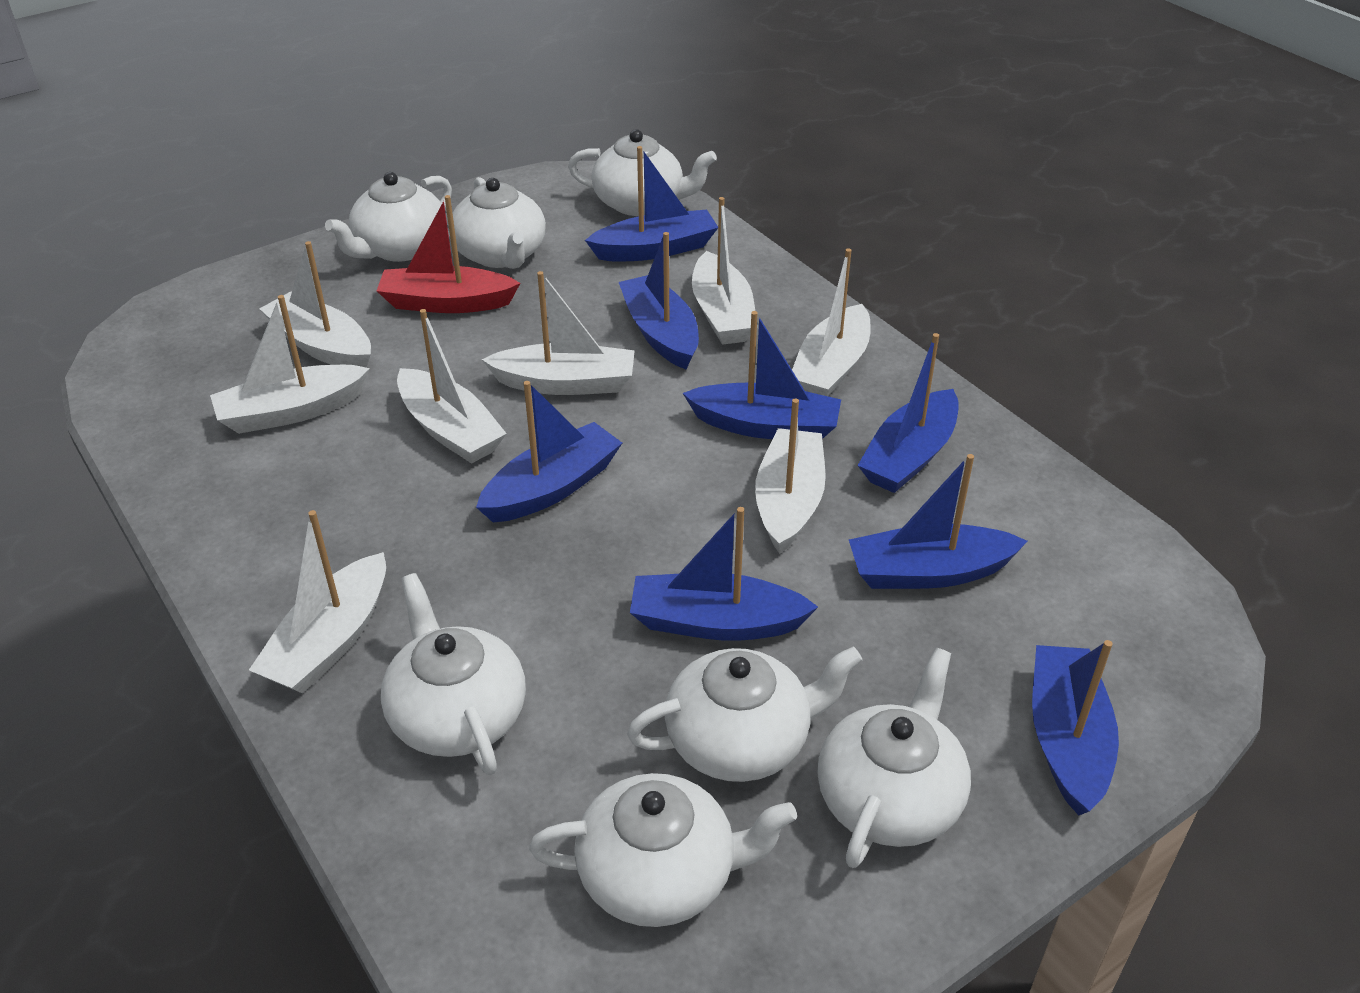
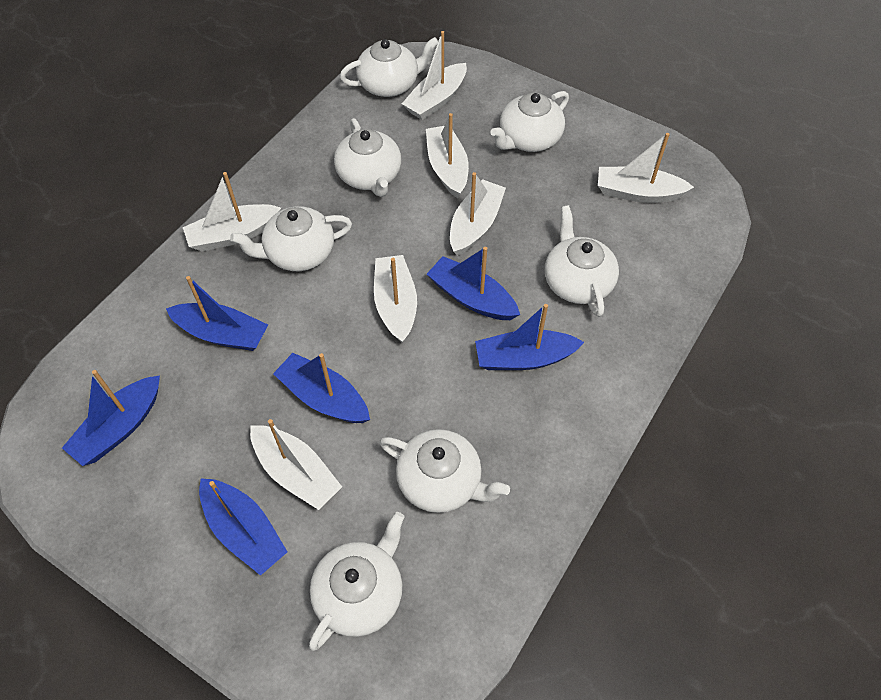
blue boat: [476,381,622,522] [585,146,718,262] [618,232,699,369] [630,507,818,641] [683,311,841,439] [849,454,1028,589] [858,333,959,493] [1032,640,1119,816] = 8 -> [62,370,160,466] [166,276,268,351] [199,478,288,576] [273,353,370,423] [427,247,520,320] [475,304,584,370] = 6
red boat: [377,195,520,313] = 1 -> none = 0
white boat: [210,295,370,434] [249,510,386,693] [259,241,371,367] [397,309,507,464] [482,271,635,395] [692,197,755,345] [755,399,826,554] [792,248,871,396] = 8 -> [183,172,281,251] [250,419,342,510] [374,255,417,343] [402,31,467,120] [426,113,469,198] [450,172,506,256] [598,133,694,203] = 7

